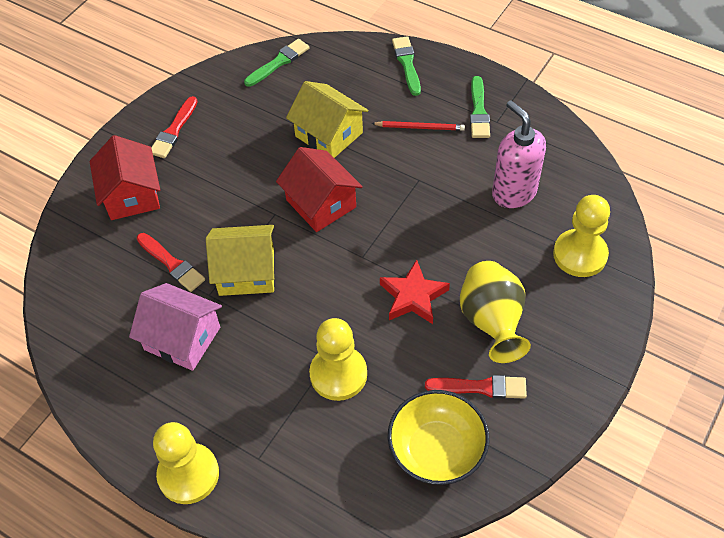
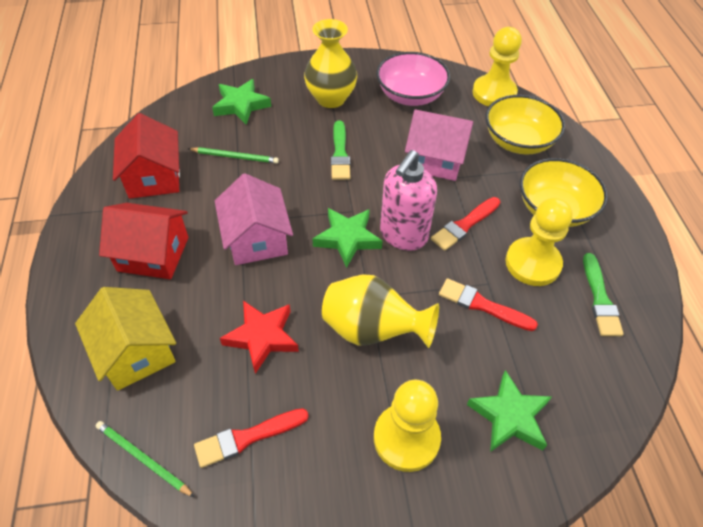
green brush: [244,39,310,87] [392,36,421,96] [470,76,490,138] = 3 -> [331,120,350,180] [583,253,624,336] = 2
green pencil: none = 0 -> [96,421,195,497] [188,147,279,163] = 2
green star: none = 0 -> [212,79,271,125] [312,208,383,268] [467,370,552,452] = 3
pink bowl: none = 0 -> [376,52,450,106] = 1
pink house: [129,283,222,371] = 1 -> [215,173,293,265] [405,109,473,181] = 2
red pencil: [371,121,465,131] = 1 -> none = 0
yellow bowl: [388,390,489,485] = 1 -> [485,95,565,154] [520,158,608,227] = 2
yellow house: [206,225,274,296] [286,81,369,158] = 2 -> [75,287,176,391] = 1
yellow vase: [460,261,531,363] = 1 -> [304,19,357,108] [322,275,439,348] = 2

